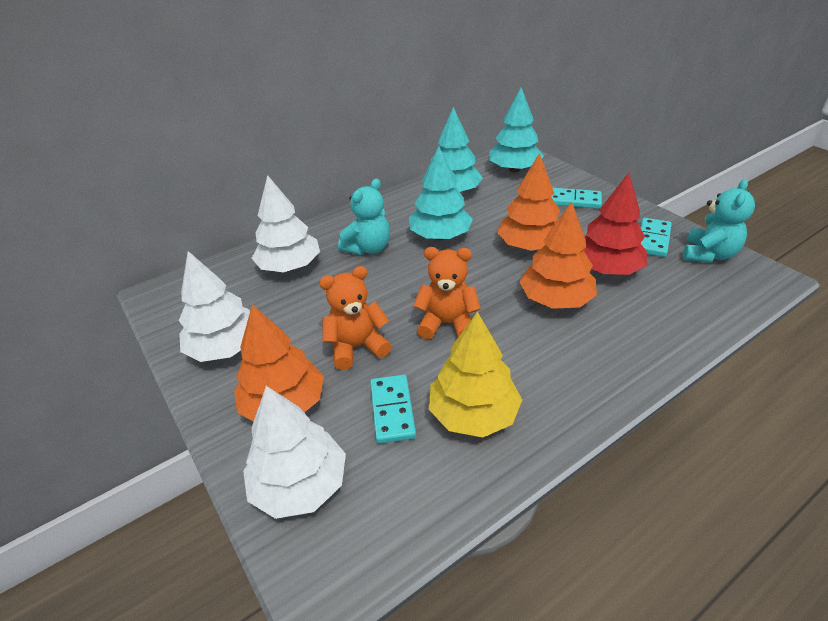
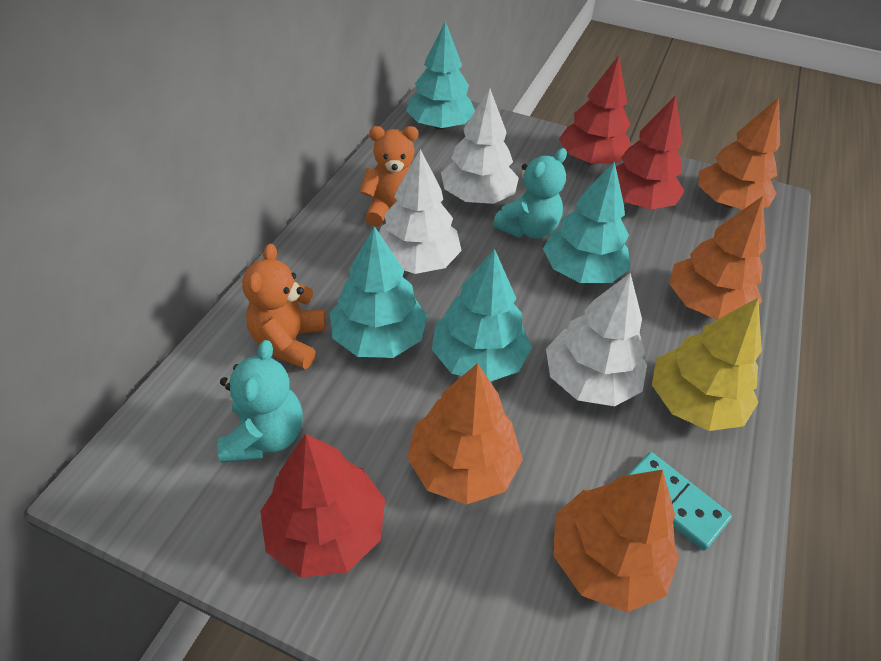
orange tree: [234,305,324,422] [497,153,560,251] [519,201,597,309] = 3 -> [407,363,523,505] [553,470,679,612] [669,196,766,320] [699,97,780,210] = 4
red tree: [583,173,647,275] = 1 -> [260,434,385,578] [559,55,630,165] [616,95,685,209] = 3
turquoise domino: [370,375,416,444] [551,188,602,209] [640,218,672,257] = 3 -> [628,452,732,551] = 1
turquoise tree: [409,146,473,240] [431,107,483,192] [489,88,544,172] = 3 -> [330,226,428,358] [406,21,475,130] [432,249,532,382] [543,161,630,283] = 4

